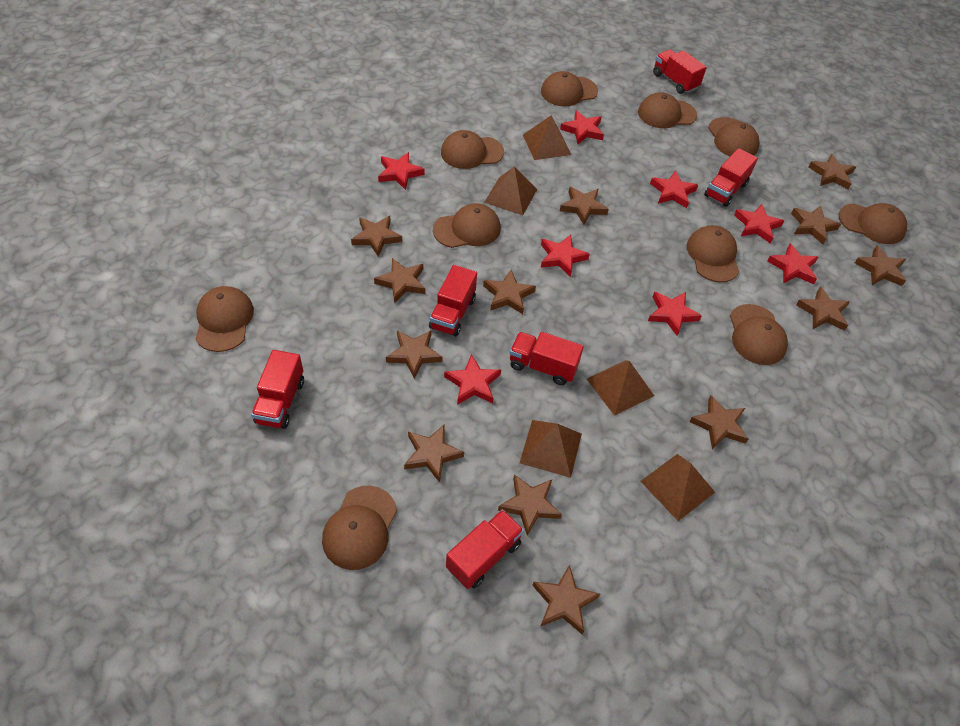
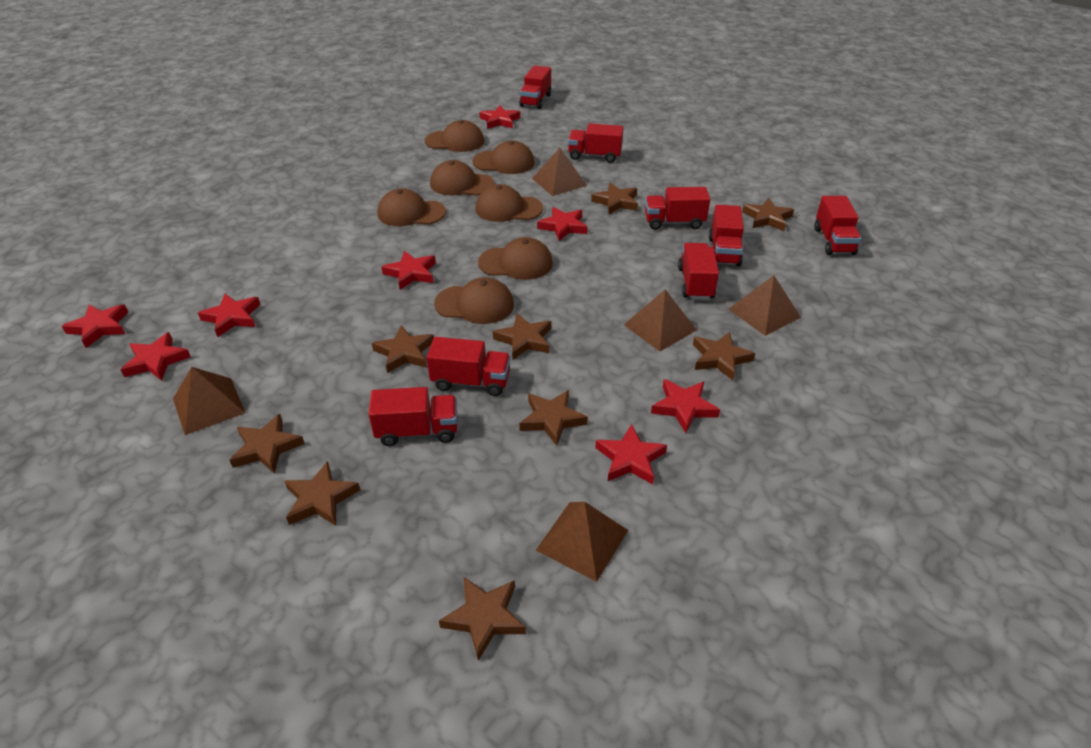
brown cap: [196,286,254,352] [322,486,397,570] [433,203,501,248] [441,130,504,169] [541,71,598,107] [638,92,697,128] [687,225,739,283] [708,117,760,156] [730,304,788,365] [839,203,907,244] = 10 -> [377,188,446,226] [425,120,484,152] [430,160,494,196] [434,278,514,324] [473,140,534,174] [476,184,543,222] [478,237,553,280] = 7
brown star: [351,216,402,257] [374,258,425,303] [386,331,443,379] [404,425,464,483] [483,270,536,314] [498,474,562,536] [532,565,600,634] [560,187,609,225] [689,395,749,449] [791,206,841,244] [796,286,850,331] [808,154,856,189] [855,246,906,286] = 13 -> [230,414,305,474] [284,461,360,526] [372,325,434,373] [439,577,526,661] [493,313,551,360] [519,390,588,446] [591,183,638,214] [693,332,755,380] [742,198,794,231] = 9
red truck: [251,350,304,429] [429,265,477,336] [446,509,524,589] [509,332,584,385] [653,49,707,94] [704,148,758,207] = 6 -> [368,387,457,446] [426,337,511,396] [519,65,552,109] [568,123,624,163] [645,187,710,230] [678,243,719,300] [709,205,744,266] [814,196,861,255] = 8

